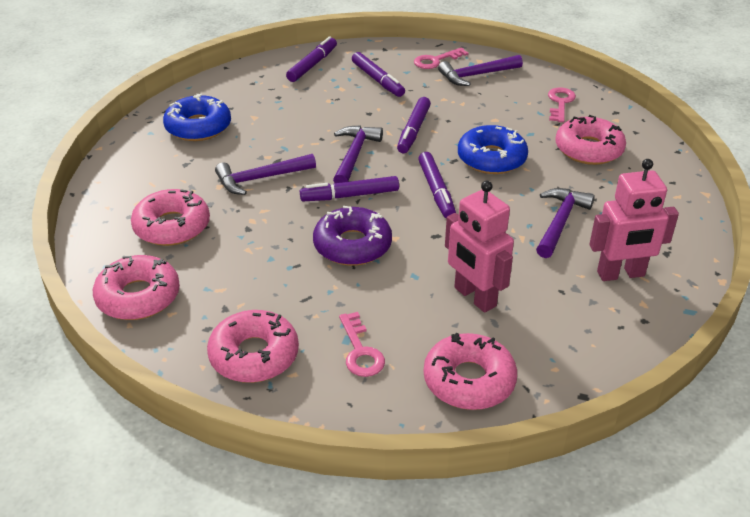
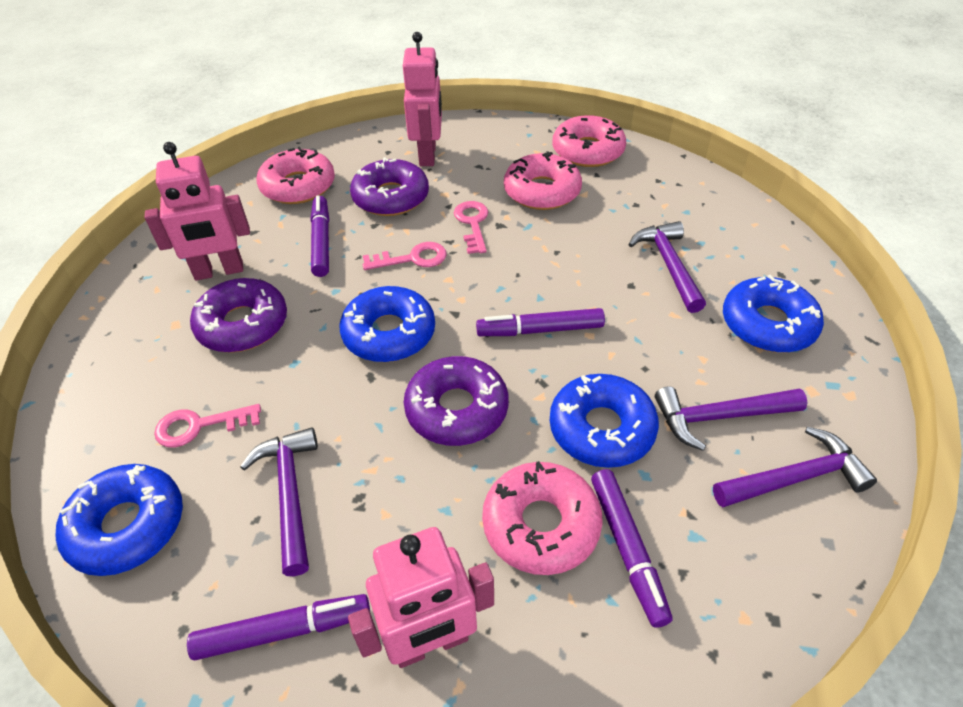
blue donut: [163,94,231,141] [458,125,528,174] = 2 -> [55,464,183,576] [339,286,435,362] [550,374,659,468] [723,275,824,353] = 4
pink donut: [93,255,180,320] [131,189,210,246] [207,310,299,383] [424,333,517,410] [555,115,626,165] = 5 -> [256,147,335,204] [482,461,603,575] [504,151,582,210] [552,115,626,167] = 4
pink robot: [445,181,514,313] [589,159,679,281] = 2 -> [145,142,250,281] [348,527,494,668] [403,32,442,166] = 3
purple donut: [313,206,392,266] = 1 -> [190,278,287,353] [350,157,429,216] [404,356,508,446] = 3
purple marker: [286,36,337,82] [300,176,399,201] [352,52,405,97] [397,97,431,153] [418,152,456,218] = 5 -> [187,594,370,660] [311,195,329,277] [476,308,605,336] [591,469,672,628] = 4

